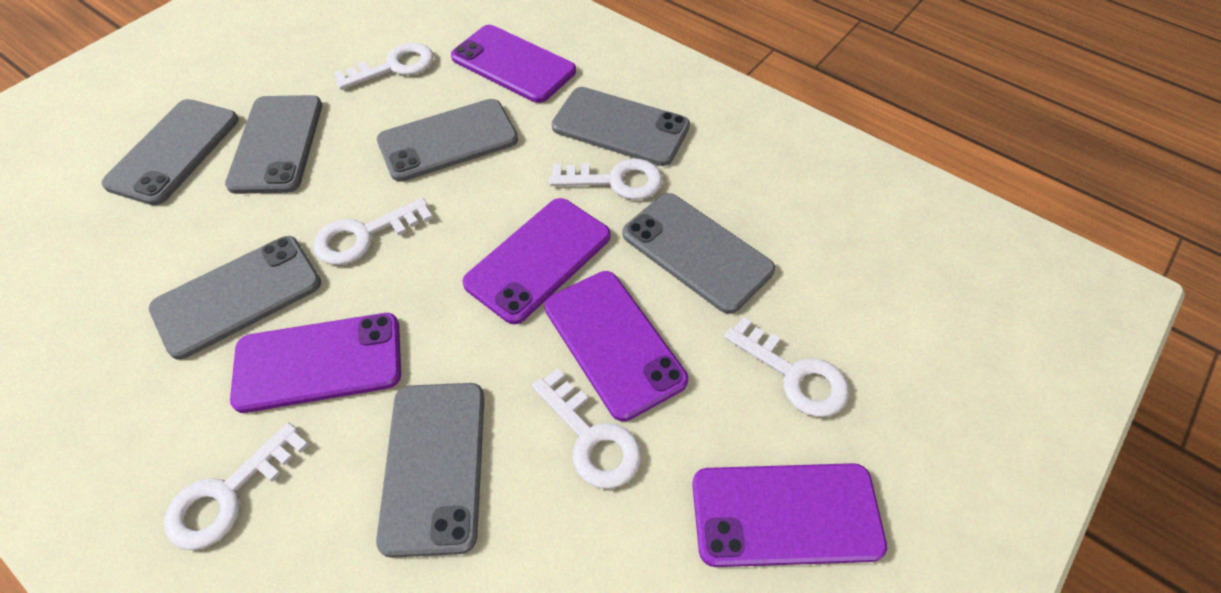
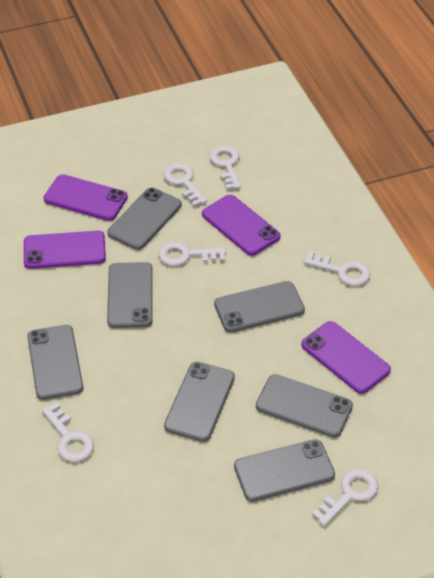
purple phone: [230,313,401,413] [451,25,576,103] [462,198,611,324] [544,271,688,422] [692,463,887,567] = 5 -> [24,231,106,269] [44,174,128,221] [202,195,280,256] [301,321,391,394] = 4

